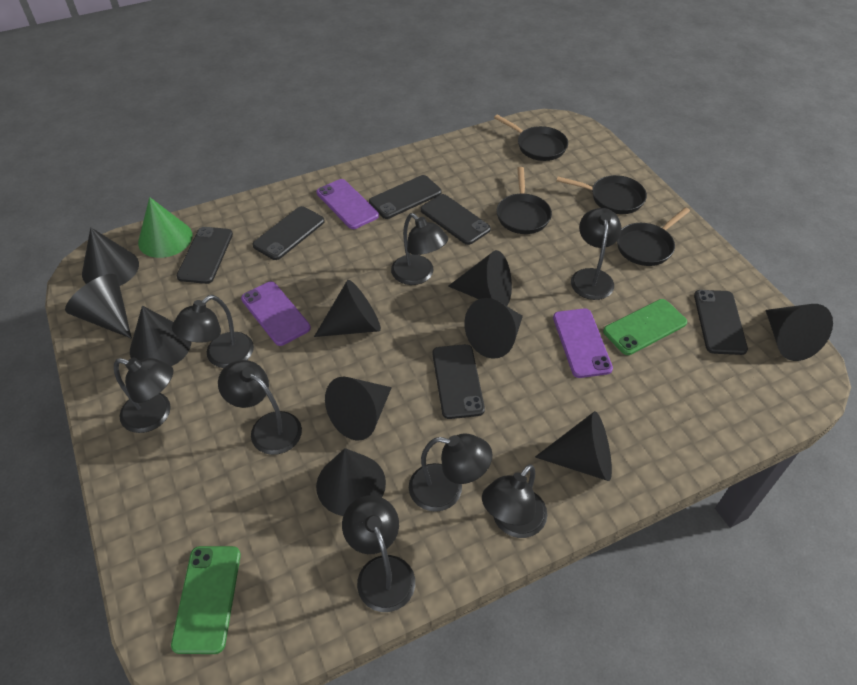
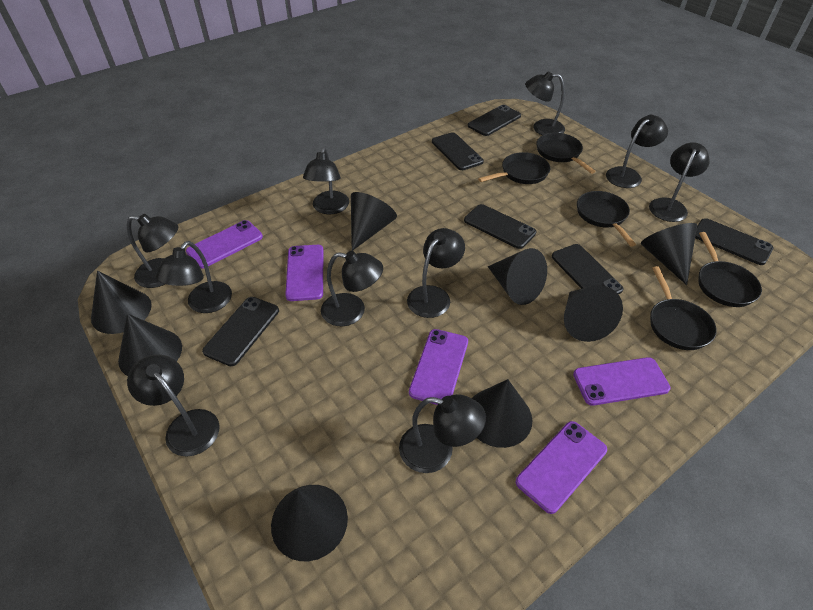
black cone: [65,274,132,339] [82,227,139,286] [130,306,191,366] [314,280,381,337] [316,448,386,516] [325,377,392,441] [448,250,512,306] [464,298,523,359] [535,411,612,481] [765,304,833,361] = 10 -> [91,271,152,334] [118,313,182,376] [271,485,348,561] [351,192,397,251] [472,379,532,448] [488,248,547,305] [564,285,623,342] [641,223,697,285] = 8
black lamp: [114,357,173,433] [172,295,254,368] [218,360,302,455] [342,495,415,612] [391,213,448,285] [409,434,493,512] [482,464,547,538] [571,208,622,300] = 8 -> [127,214,178,288] [127,354,220,456] [156,241,232,313] [303,147,349,214] [321,251,383,326] [399,394,486,473] [407,228,465,318] [525,72,565,135] [606,115,668,188] [649,142,710,222] = 10
black pan: [494,115,568,161] [497,167,552,234] [556,175,647,214] [617,207,690,266] = 4 -> [478,152,550,184] [537,133,596,174] [577,191,636,247] [650,266,717,350] [698,232,762,307] = 5
green cone: [138,197,193,258] = 1 -> none = 0
green phone: [171,546,241,654] [603,299,687,355] = 2 -> none = 0
purple phone: [241,281,311,346] [316,179,379,229] [553,308,613,378] = 3 -> [186,220,263,268] [285,245,323,301] [409,329,468,405] [516,421,607,514] [573,357,671,406] = 5

